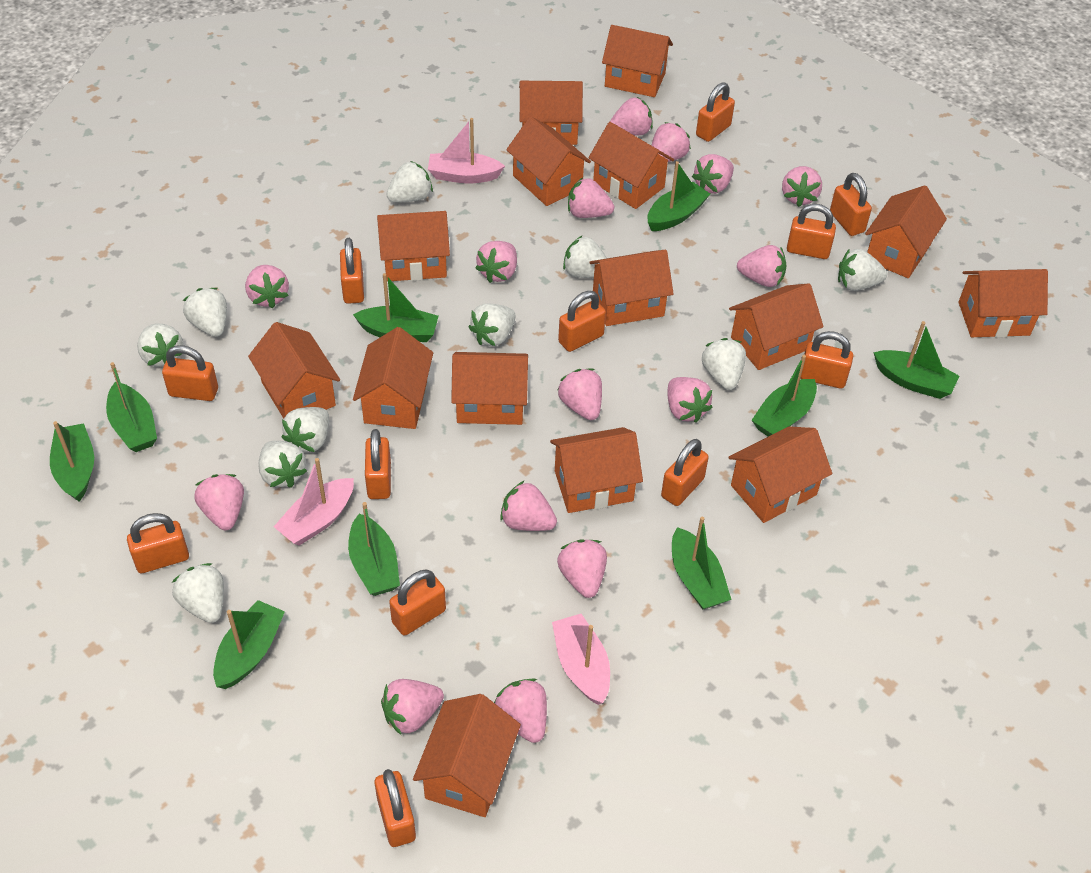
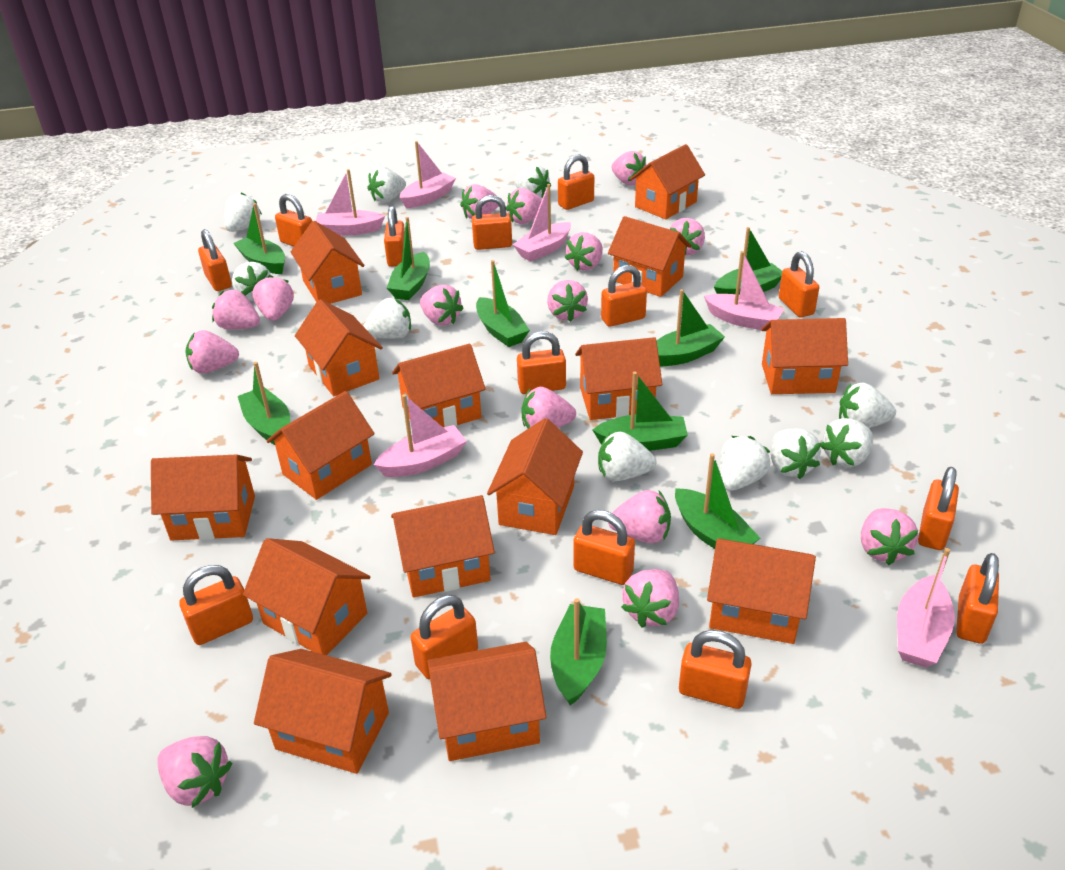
orange padlock: [127,513,189,573] [162,345,218,401] [340,238,364,304] [365,429,391,499] [374,769,416,847] [389,570,446,636] [558,291,606,352] [661,439,709,506] [696,82,735,142] [787,204,836,259] [801,331,853,389] [830,173,872,236] = 12 -> [179,565,253,645] [198,229,232,291] [275,194,312,247] [384,206,405,267] [411,595,478,680] [472,195,512,250] [517,331,566,394] [558,154,594,210] [573,510,635,585] [601,265,647,327] [679,630,752,709] [779,251,819,317] [918,467,959,550] [956,553,999,644] = 14
pink boat: [274,458,354,546] [428,118,505,183] [552,614,610,705] = 3 -> [316,169,385,235] [374,394,467,477] [400,141,456,208] [513,184,571,261] [704,251,784,330] [897,548,955,667] = 6

